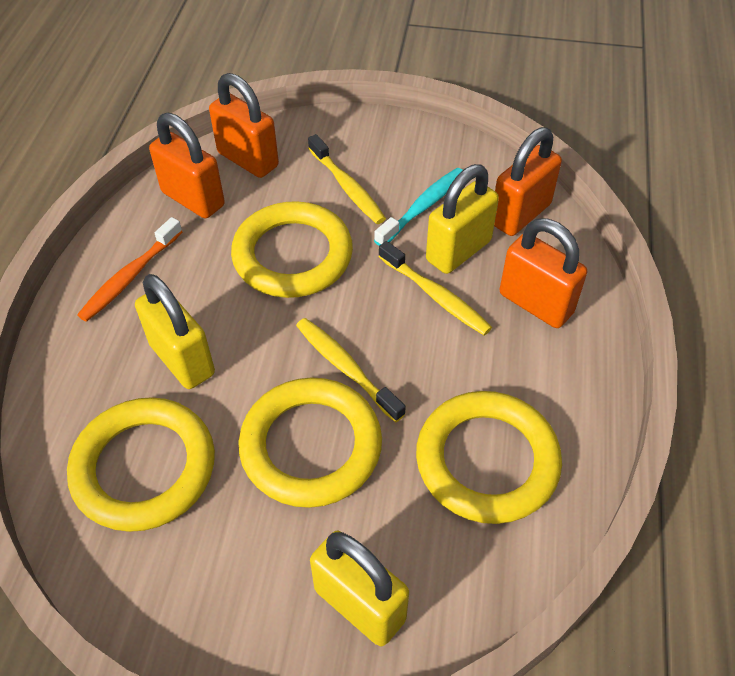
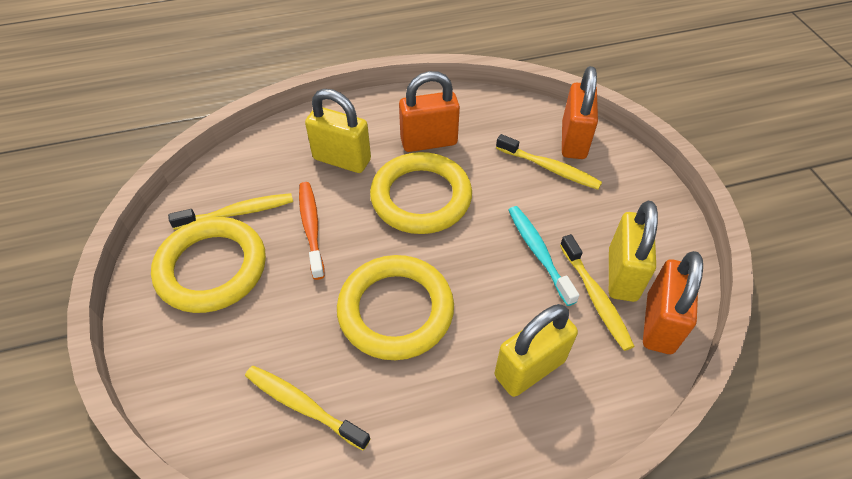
orange padlock: [149,113,225,218] [209,73,279,178] [494,127,562,236] [500,219,587,328] = 4 -> [399,71,460,152] [562,66,598,159] [643,251,703,354] = 3
yellow ring: [67,397,215,532] [231,201,353,298] [239,377,382,508] [416,391,562,524] = 4 -> [151,217,266,313] [337,255,454,360] [370,152,472,234] = 3
yellow toothbrush: [296,318,406,422] [308,134,386,224] [379,241,492,335] = 3 -> [168,193,293,230] [245,366,371,450] [496,134,602,190] [560,234,635,351] = 4

